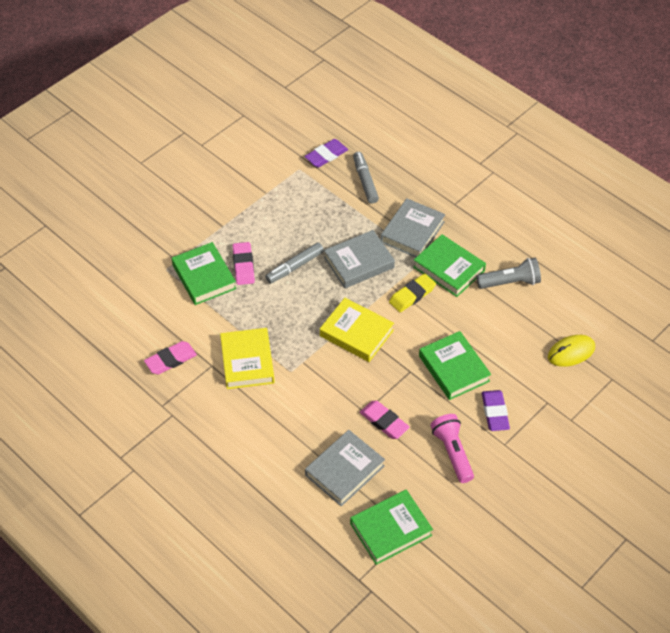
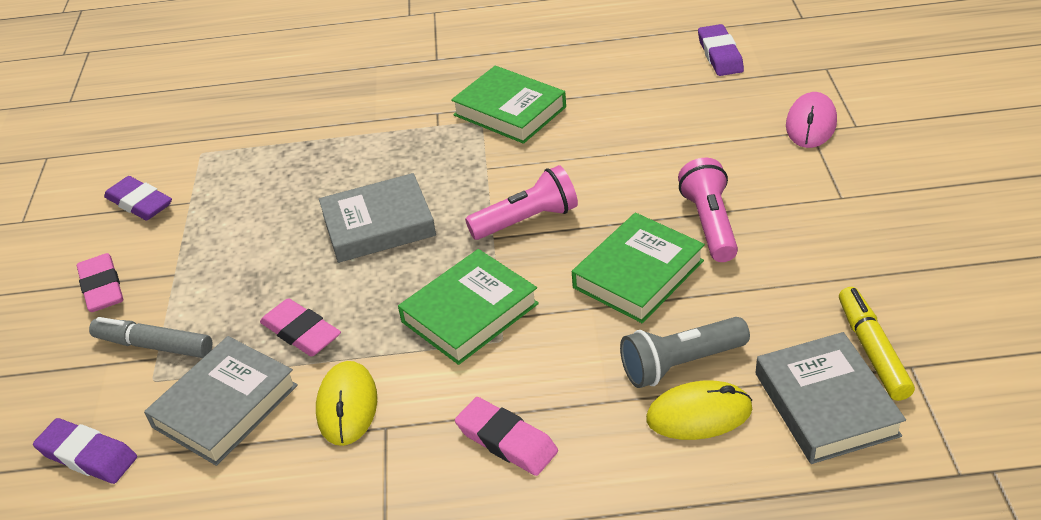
green book: [172,242,236,305] [350,489,433,565] [413,234,486,297] [419,331,491,400] = 4 -> [398,249,539,365] [451,66,566,144] [572,213,705,323] = 3
grey marker: [265,242,324,284] [353,152,379,204] = 2 -> [89,317,212,358] = 1
pink flashlight: [430,414,474,483] = 1 -> [465,165,578,240] [678,158,738,262] = 2
pink mouse: none = 0 -> [786,92,837,148] = 1
purple eraser: [304,139,348,168] [482,390,510,431] = 2 -> [33,418,137,484] [104,176,172,220] [698,24,744,76] = 3
yellow book: [220,328,275,389] [320,298,394,362] = 2 -> none = 0
yellow eraser: [389,273,436,312] = 1 -> none = 0
yellow marker: none = 0 -> [839,287,915,401] = 1
yellow mouse: [548,335,595,367] = 1 -> [316,361,377,446] [646,381,752,440] = 2

